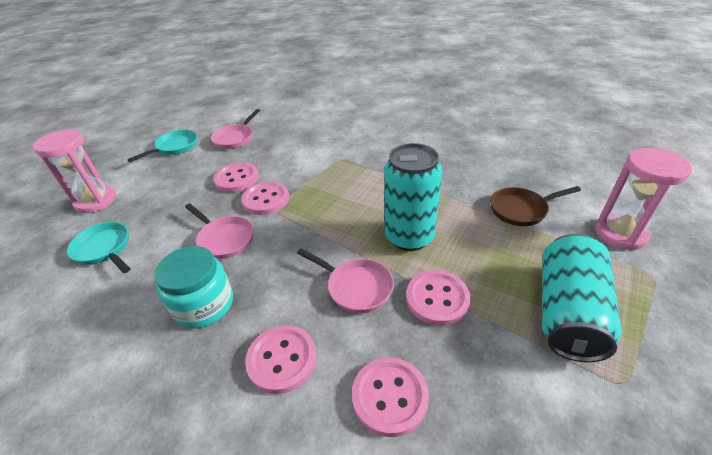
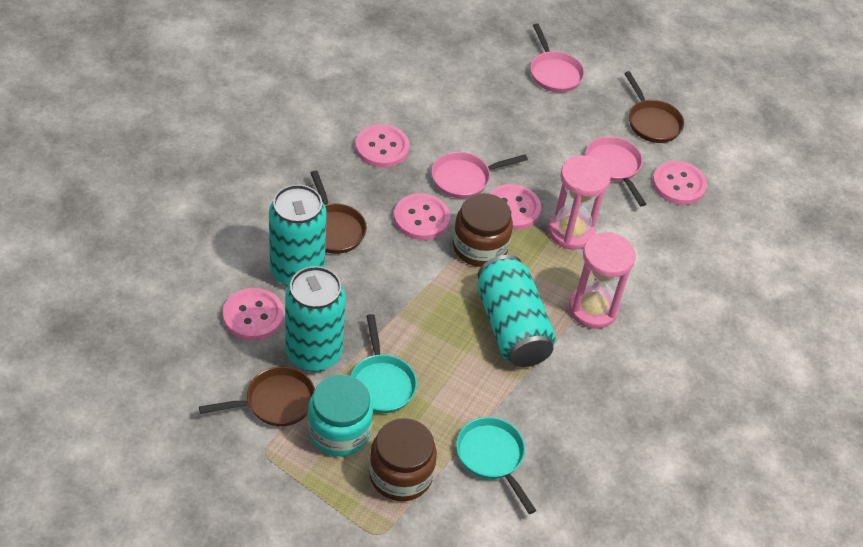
brown jar: none = 0 -> [369,418,437,501] [453,193,513,267] = 2
brown pan: [490,186,581,226] = 1 -> [199,367,315,426] [311,171,367,254] [624,71,684,143] = 3
turquoise can: [384,143,442,251] [542,234,622,362] = 2 -> [269,185,327,287] [285,266,346,372] [477,255,556,367] = 3

